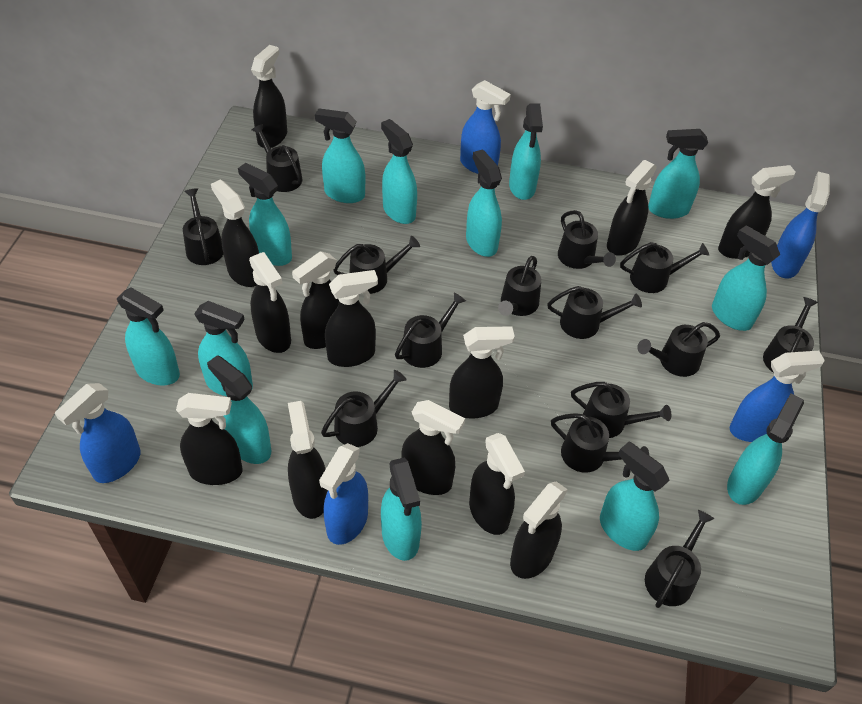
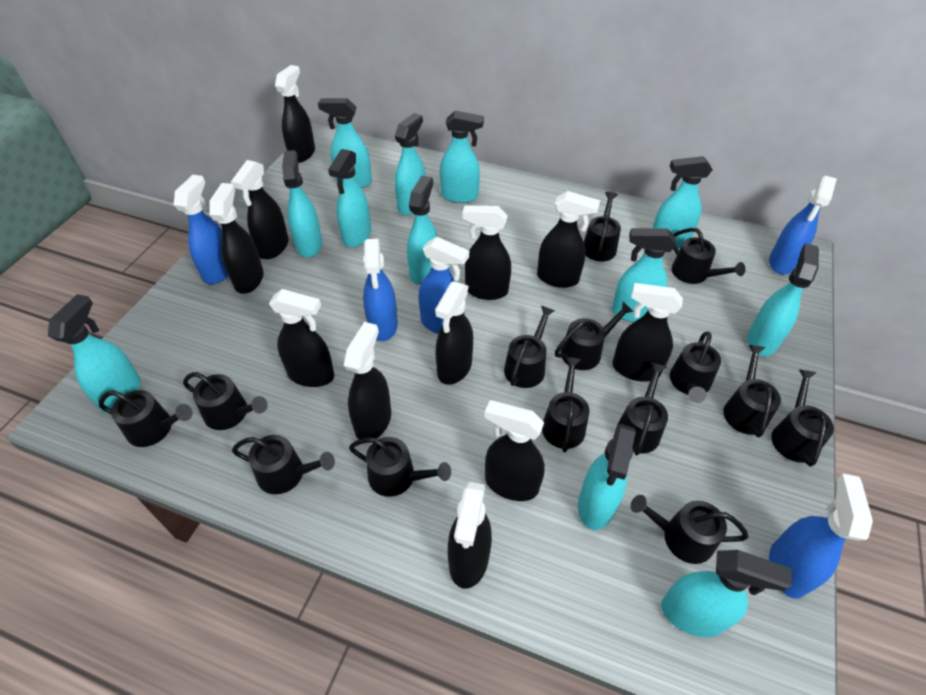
black spray bottle: [176,393,242,485] [211,179,259,287] [249,252,291,353] [251,45,287,148] [288,401,328,519] [292,251,339,349] [325,270,378,367] [402,400,465,495] [449,326,515,419] [469,433,525,535] [510,482,568,579] [607,160,657,256] [718,165,796,259] = 13 -> [210,183,264,294] [231,160,289,259] [269,289,335,387] [275,65,315,163] [344,322,391,439] [435,281,473,385] [448,482,492,589] [463,205,511,300] [484,400,545,501] [537,191,600,288] [612,283,683,382] = 11
turquoise spray bottle: [117,287,180,386] [194,301,253,396] [207,355,271,464] [238,163,292,266] [315,108,365,203] [381,119,417,224] [381,457,422,561] [466,149,502,257] [509,103,543,200] [600,442,670,551] [648,129,708,219] [712,225,780,331] [727,393,804,505] = 13 -> [48,294,140,414] [282,150,322,258] [318,98,372,188] [328,149,371,248] [395,113,426,215] [407,176,438,285] [440,111,484,203] [578,424,636,530] [611,228,676,322] [653,156,713,248] [661,550,792,637] [747,243,819,356] = 12

